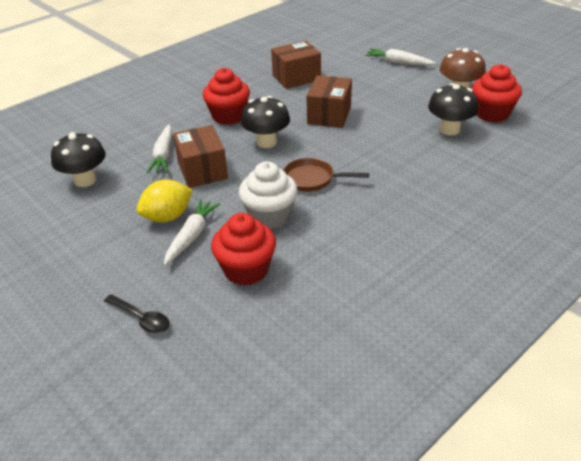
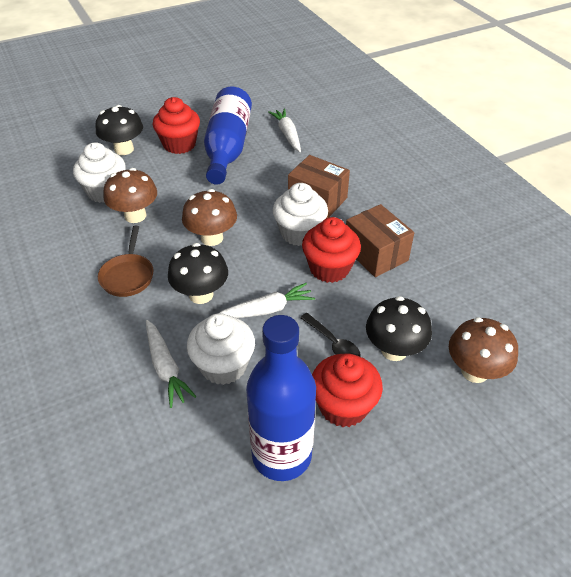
blue bottle: none = 0 -> [204,87,252,185] [246,315,316,481] = 2
brown box: [173,125,228,188] [271,41,321,89] [306,75,352,128] = 3 -> [288,155,350,218] [346,204,414,277] = 2
brown mushroom: [440,48,486,88] = 1 -> [103,168,157,223] [182,189,237,246] [449,317,518,383] = 3
white cupcake: [239,161,298,229] = 1 -> [73,142,126,203] [187,313,255,385] [273,183,328,246] = 3
yellow lemon: [137,180,192,222] = 1 -> none = 0

